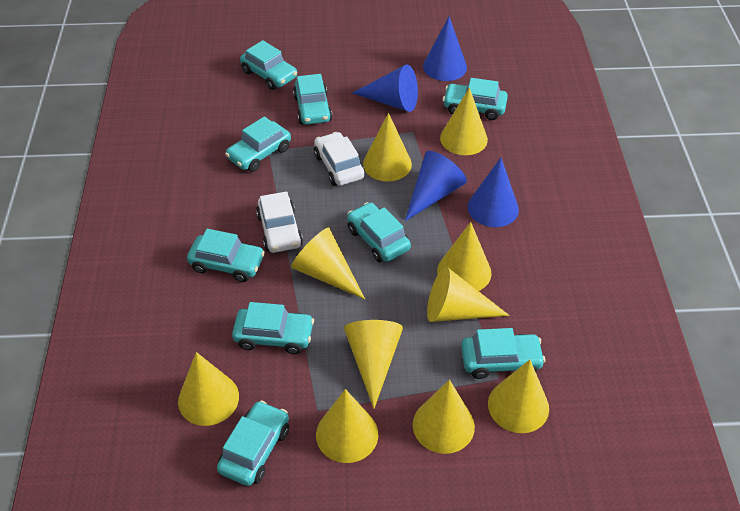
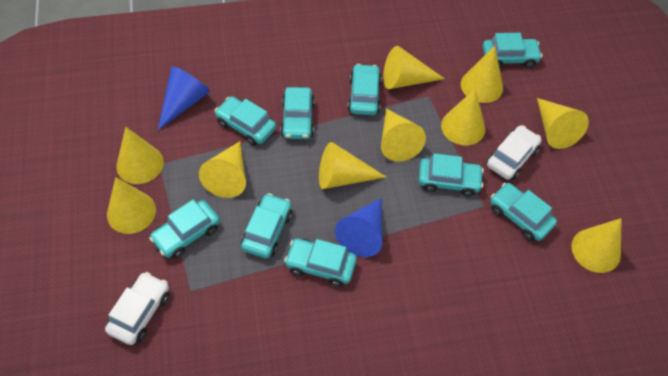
blue cone: [353,64,418,112] [405,151,467,221] [423,17,467,81] [468,158,519,227] = 4 -> [158,66,210,130] [335,198,382,257] = 2

